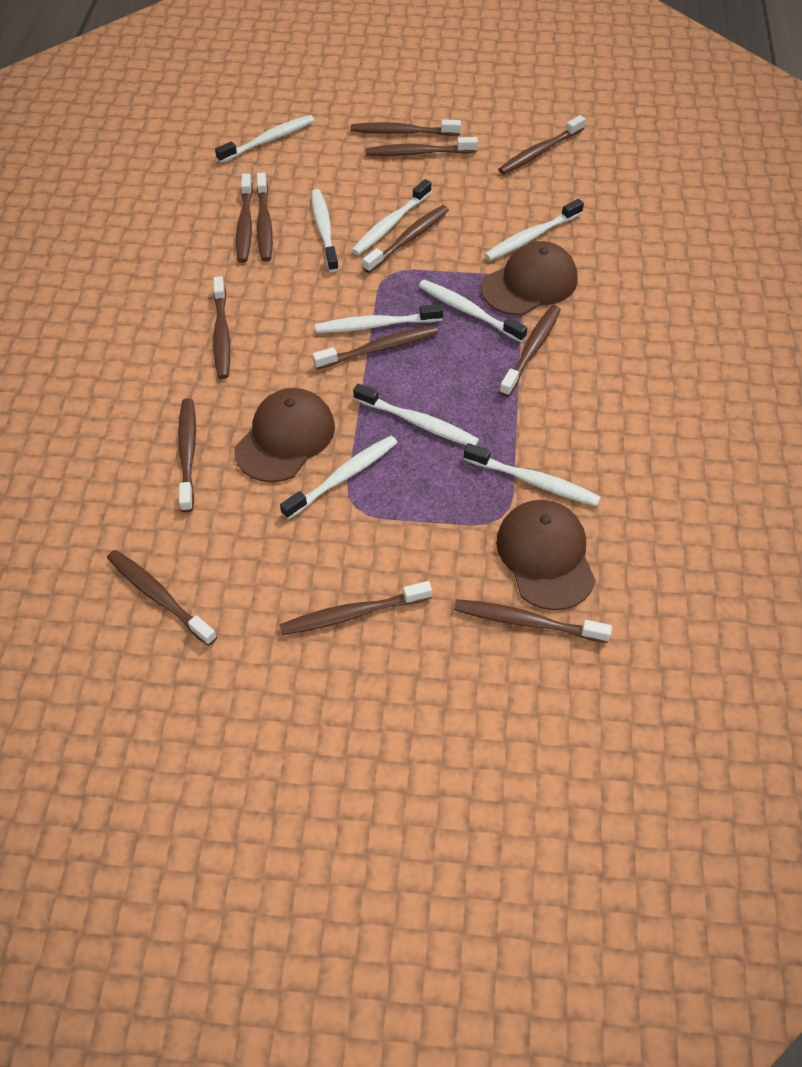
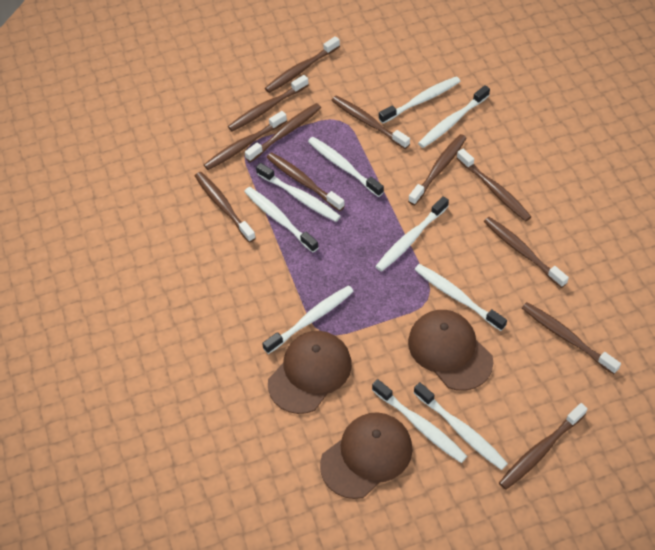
brown toothbrush: [107,550,217,646] [178,398,196,512] [213,276,230,379] [236,173,253,263] [257,173,273,262] [279,581,432,635] [312,325,438,370] [351,119,461,136] [362,205,449,273] [365,137,478,156] [454,599,612,643] [498,115,586,175] [499,305,561,397] = 13 -> [195,172,256,243] [204,111,287,170] [228,75,309,131] [245,103,321,162] [265,36,340,93] [267,152,345,211] [331,96,410,149] [408,134,466,205] [457,149,531,221] [484,217,569,288] [499,403,588,490] [522,302,621,374] = 12
white toothbrush: [215,115,314,163] [280,436,398,519] [311,189,339,272] [315,304,443,333] [352,179,432,255] [353,384,479,446] [419,280,527,342] [464,443,601,506] [484,199,584,261] = 9 -> [244,187,319,252] [256,163,341,222] [262,285,354,354] [308,137,384,197] [372,379,467,463] [375,196,449,272] [379,76,461,124] [414,264,507,331] [414,382,508,470] [418,85,490,148] = 10

